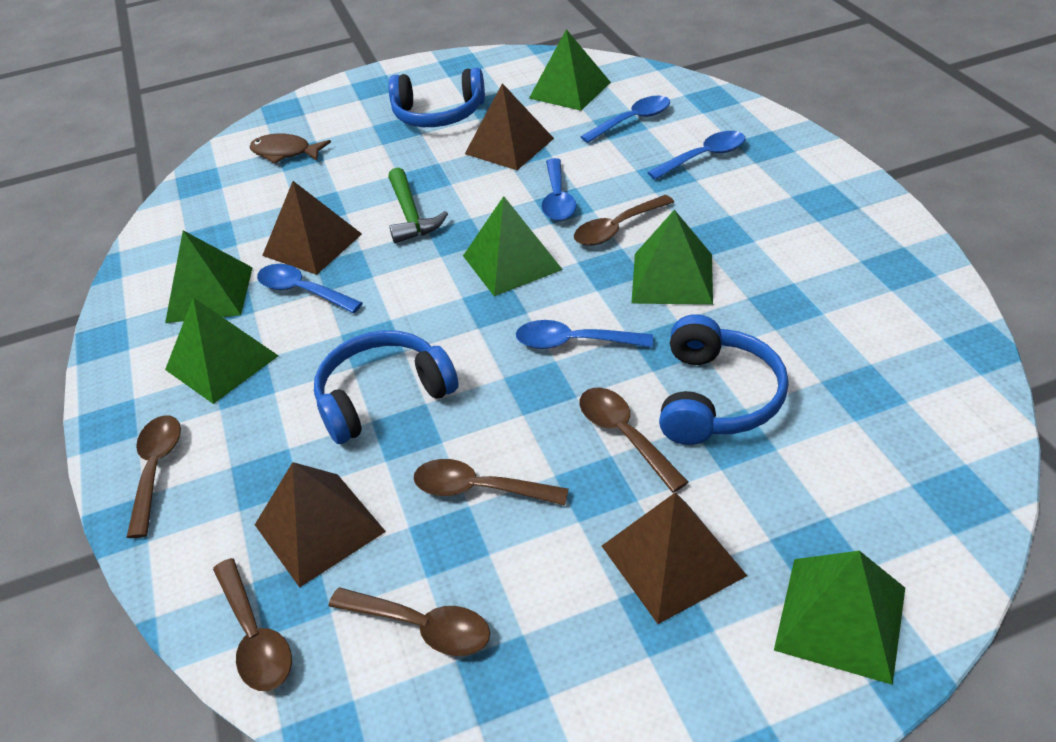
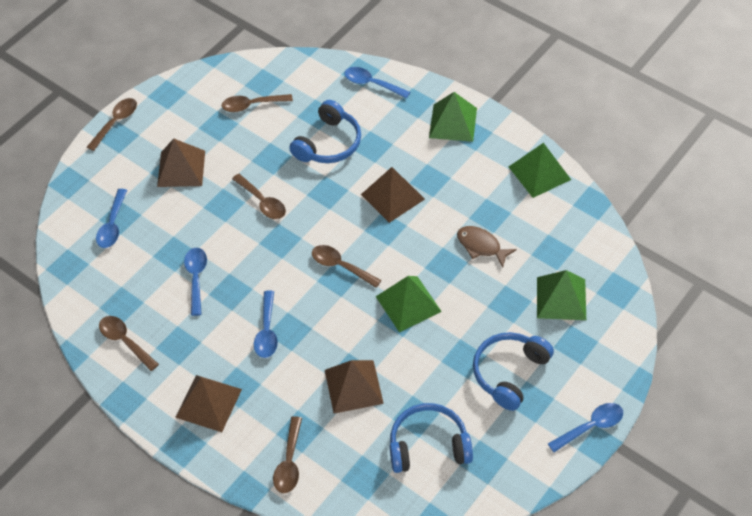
green hammer: [388,168,448,243] = 1 -> none = 0
green pyramid: [165,230,253,323] [165,297,278,404] [463,196,563,296] [529,29,611,111] [631,210,713,305] [774,551,905,685] = 6 -> [376,276,442,332] [429,92,477,142] [509,143,571,198] [537,270,586,320] = 4

